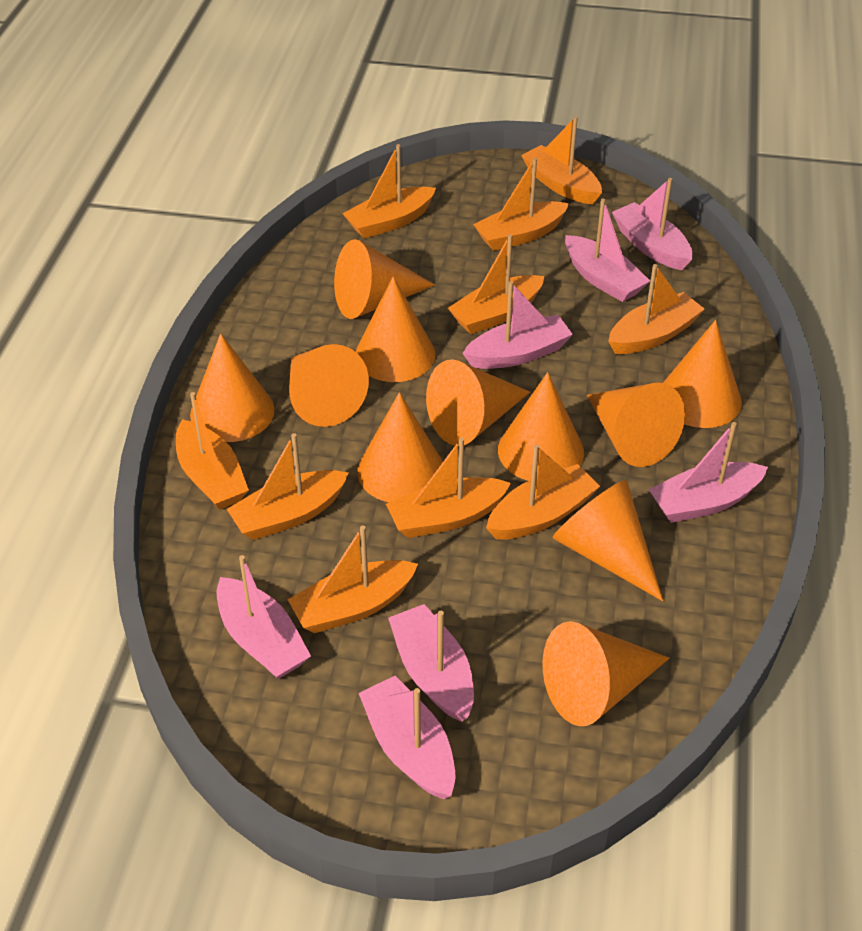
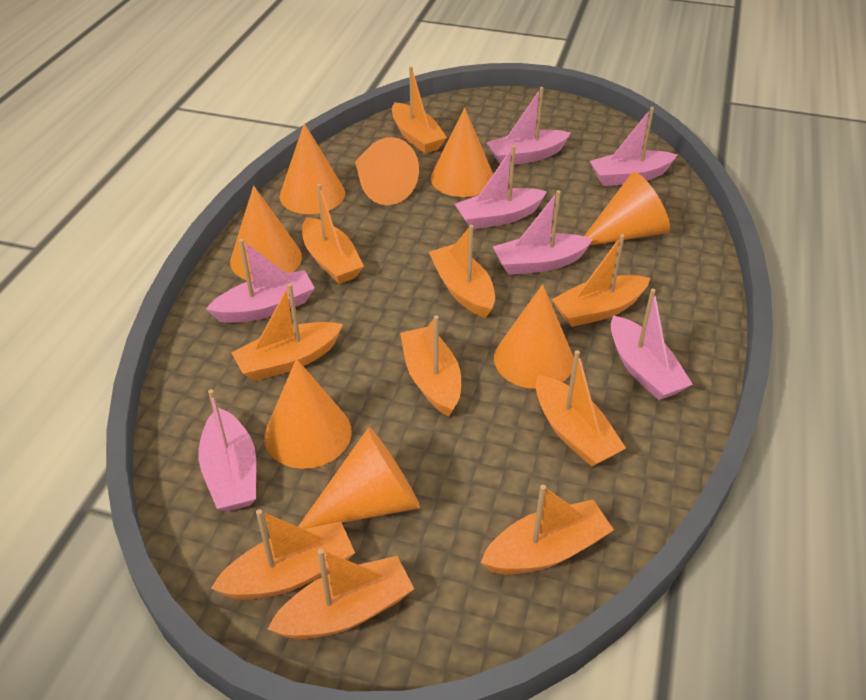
orange cone: [190,333,275,442] [289,344,369,427] [334,239,435,319] [356,276,435,382] [357,392,443,502] [426,359,530,446] [498,372,584,481] [543,621,670,726] [553,480,663,601] [587,382,685,467] [663,320,742,428] = 11 -> [230,186,302,280] [264,359,352,469] [280,123,345,214] [298,427,420,529] [355,137,419,205] [431,107,493,197] [494,284,574,389] [584,172,670,246] = 8

